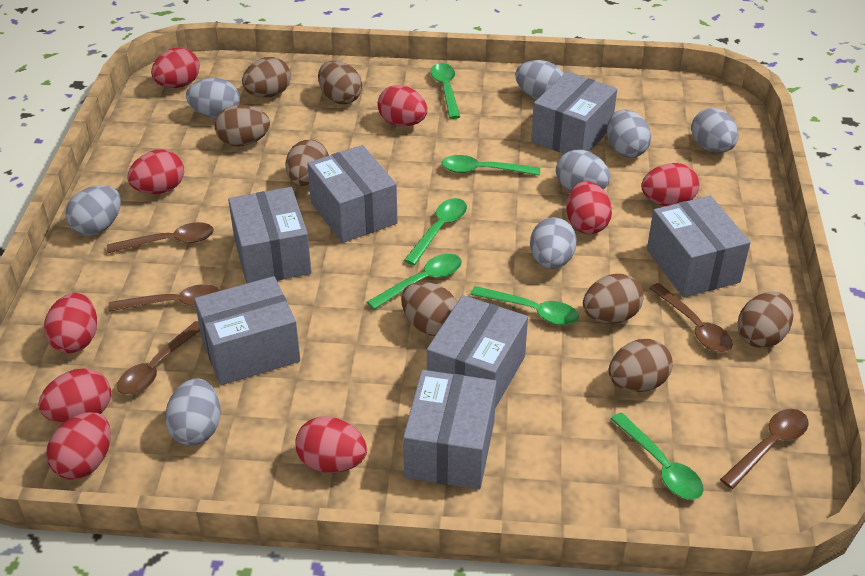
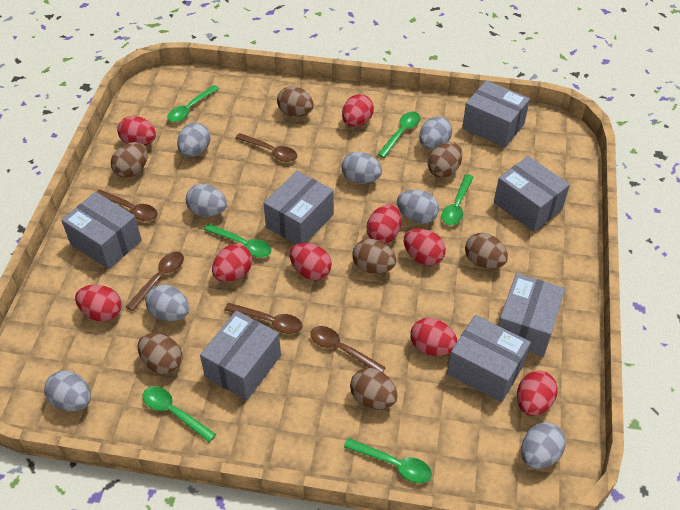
brown egg: [215,105,270,147] [242,57,291,98] [285,140,329,187] [318,61,362,104] [401,282,457,336] [583,274,644,324] [608,339,673,392] [738,291,794,348] = 8 -> [111,142,148,178] [138,333,183,374] [277,86,314,117] [350,368,397,409] [353,239,396,274] [428,142,463,178] [465,233,508,269] = 7

